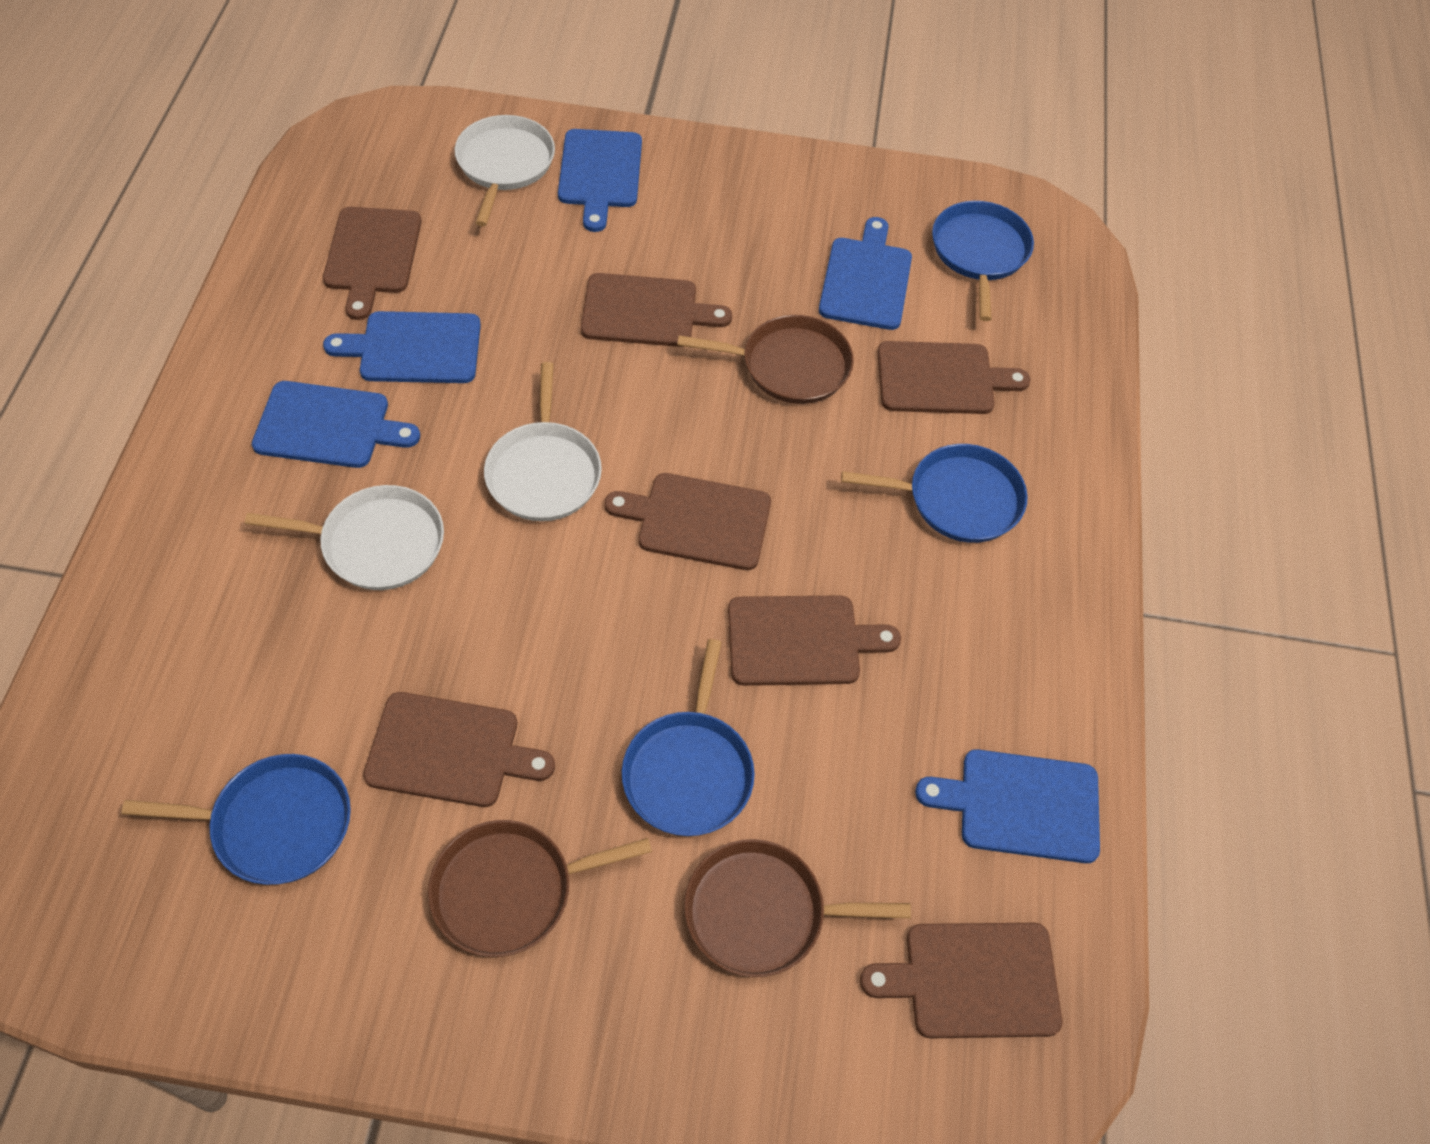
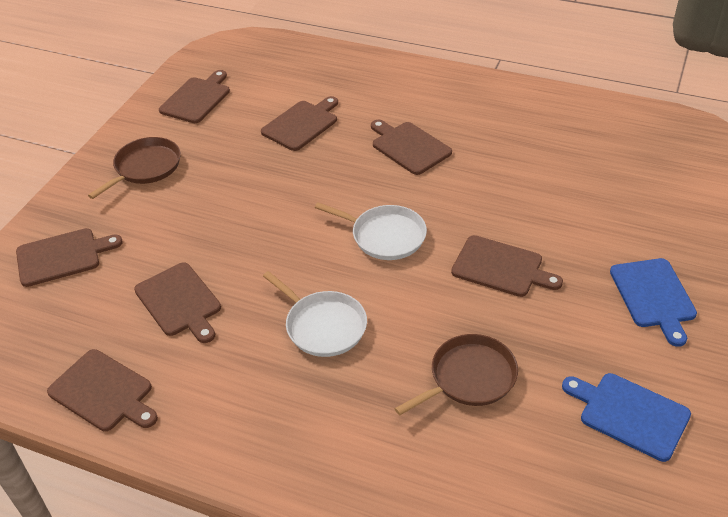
blue cutting board: [252,381,420,468] [323,311,481,383] [558,129,642,232] [819,217,912,330] [915,749,1100,863] = 5 -> [562,373,691,462] [610,258,697,347] = 2
blue pan: [121,754,351,885] [622,639,755,836] [841,444,1028,543] [932,201,1034,321] = 4 -> none = 0
brown pan: [428,820,652,957] [677,315,854,404] [684,839,911,977] = 3 -> [88,137,181,199] [394,334,518,415] = 2
white pan: [245,485,444,590] [455,115,555,226] [484,362,602,521] = 3 -> [263,271,367,357] [315,203,427,260] = 2

